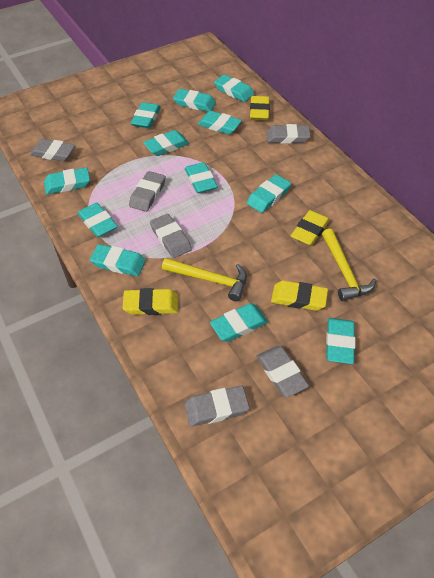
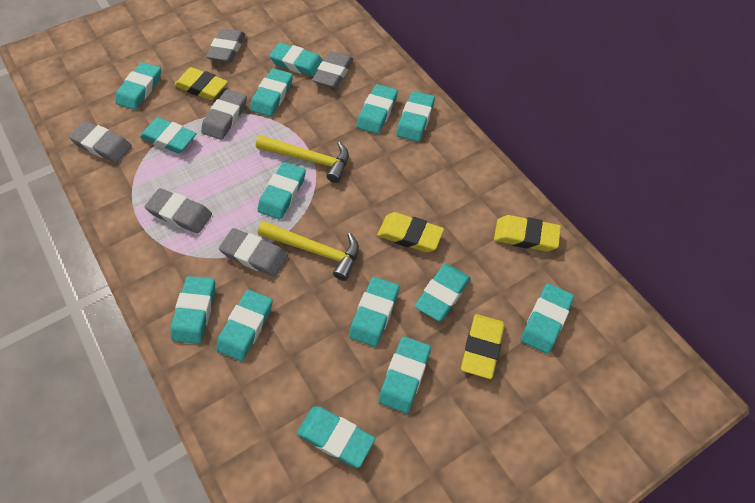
turquoise eraser: [44,167,90,194] [77,203,118,237] [90,244,146,276] [131,102,161,128] [143,130,189,156] [173,89,216,112] [185,162,218,193] [198,111,242,134] [210,303,268,342] [214,74,254,102] [247,174,291,213] [326,318,355,364] = 12 -> [115,62,161,110] [140,117,197,153] [171,276,215,344] [216,290,273,361] [250,68,293,117] [258,162,306,220] [269,42,323,77] [297,406,375,468] [349,277,399,347] [356,84,398,134] [378,336,431,413] [396,91,435,142] [415,264,471,321] [521,283,574,354] = 14

